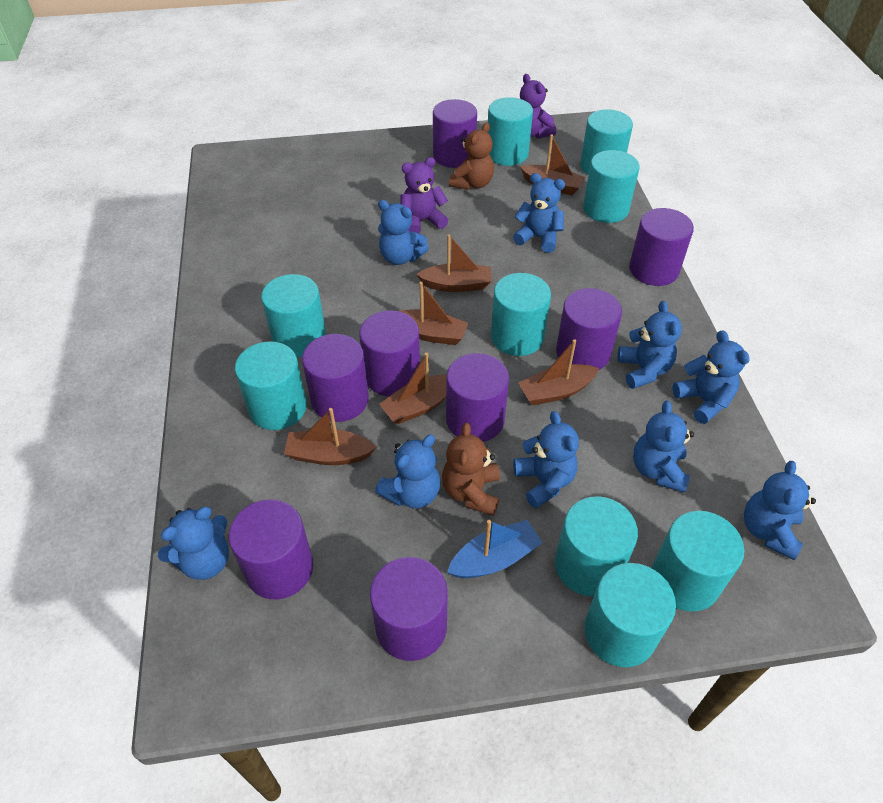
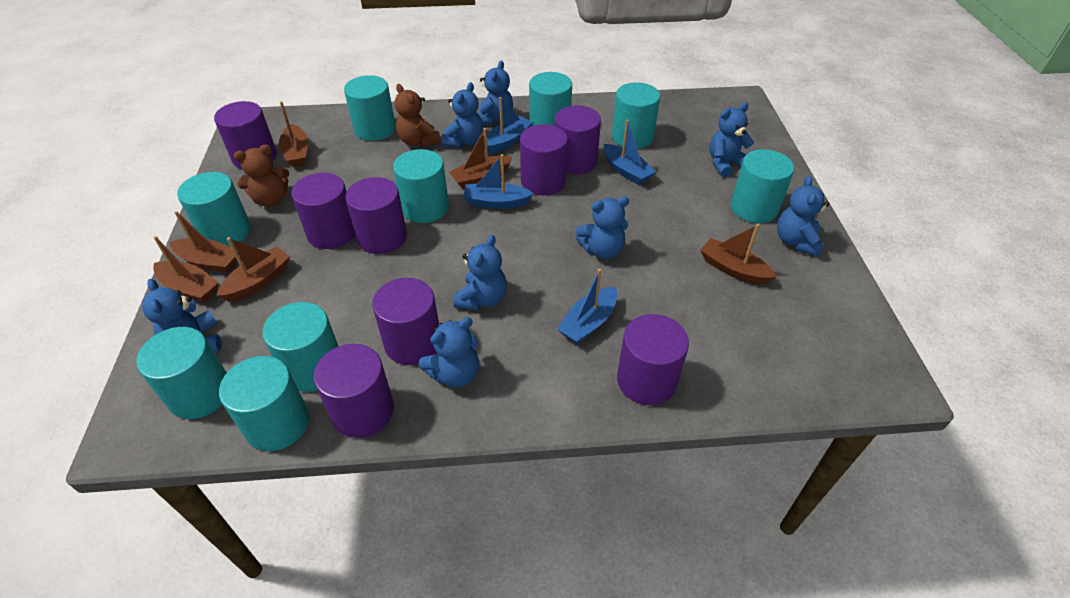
blue boat: [447,520,542,578] = 1 -> [463,154,534,209] [484,97,533,154] [557,269,617,344] [604,119,656,185] = 4
blue teddy bear: [158,507,229,580] [375,435,441,509] [378,200,429,265] [513,173,565,253] [513,411,579,508] [617,301,682,389] [633,400,694,493] [673,330,750,424] [744,461,816,560] = 9 -> [142,279,222,352] [419,317,479,388] [441,82,483,148] [453,235,507,310] [477,60,513,125] [576,196,629,259] [709,102,754,177] [777,176,830,256] = 8
purple teddy bear: [400,157,448,233] [520,74,556,139] = 2 -> none = 0

